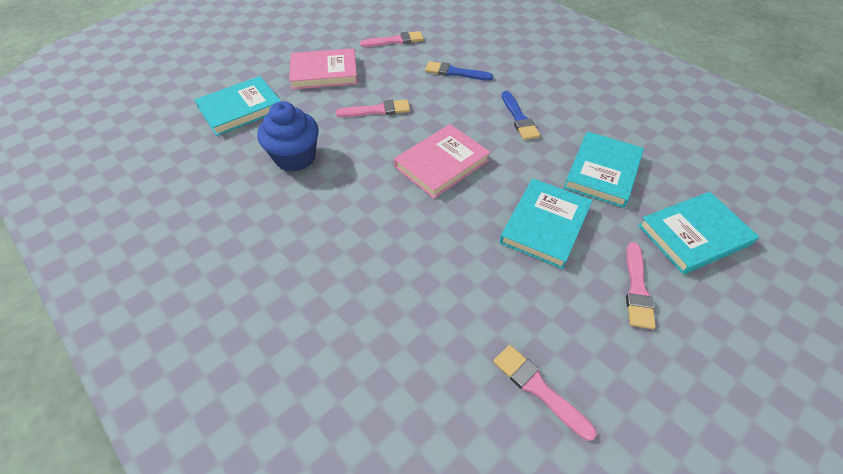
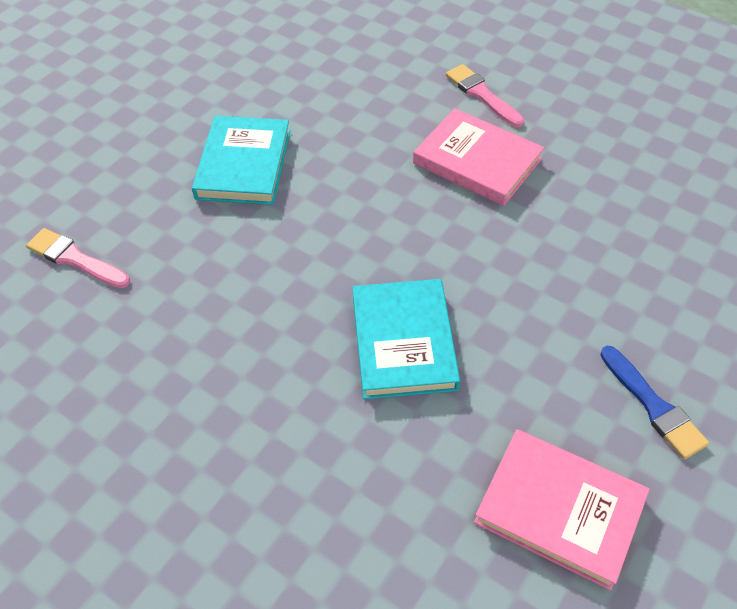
blue brush: [425,61,494,81] [502,91,540,140] = 2 -> [600,346,709,460] = 1
blue cupcake: [257,101,319,172] = 1 -> none = 0
pink brush: [335,100,410,117] [360,31,424,47] [493,345,597,441] [626,242,656,329] = 4 -> [26,228,130,288] [446,64,524,127] = 2
turquoise book: [195,76,281,136] [500,179,593,269] [564,131,644,208] [638,192,759,274] = 4 -> [192,116,290,205] [352,279,460,399] = 2

